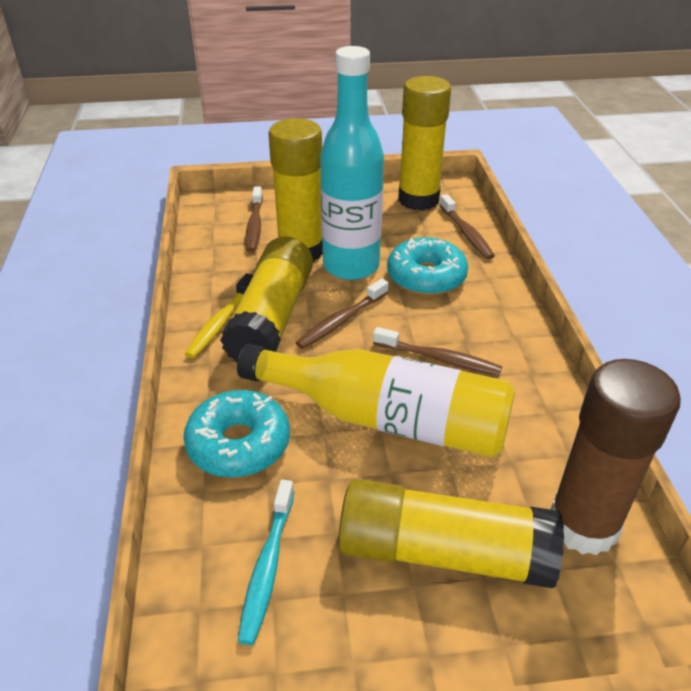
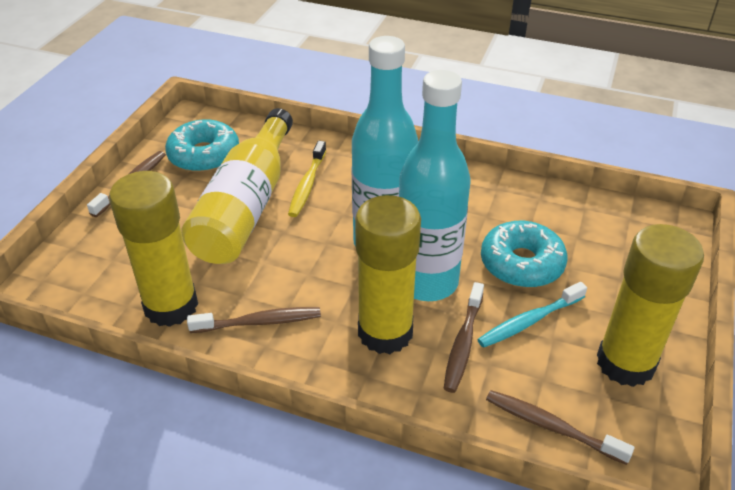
brown glue stick: [551,359,681,556] = 1 -> none = 0
turquoise bottle: [320,46,384,280] = 1 -> [351,36,419,247] [399,70,471,301] = 2
yellow glue stick: [220,237,313,363] [268,118,323,262] [339,479,564,588] [398,76,451,211] = 4 -> [109,171,198,327] [355,195,421,354] [597,224,704,387] = 3

